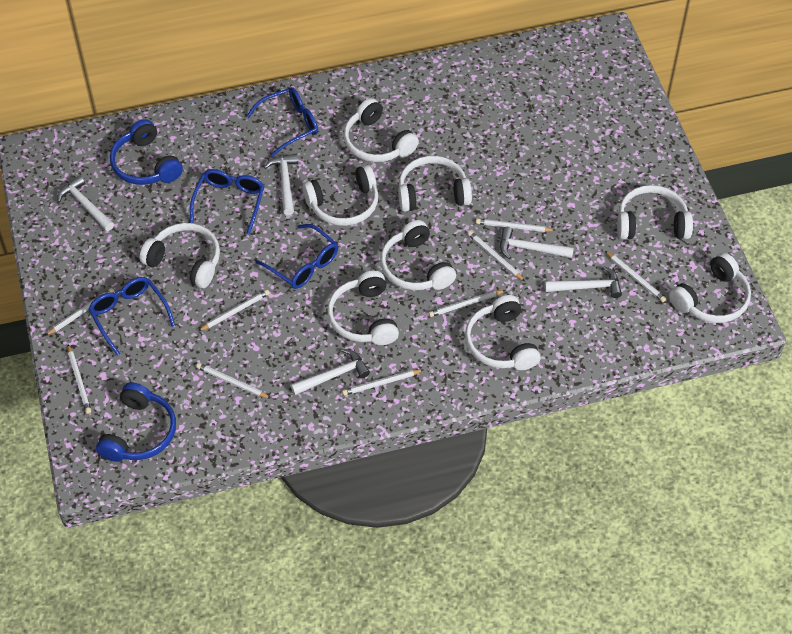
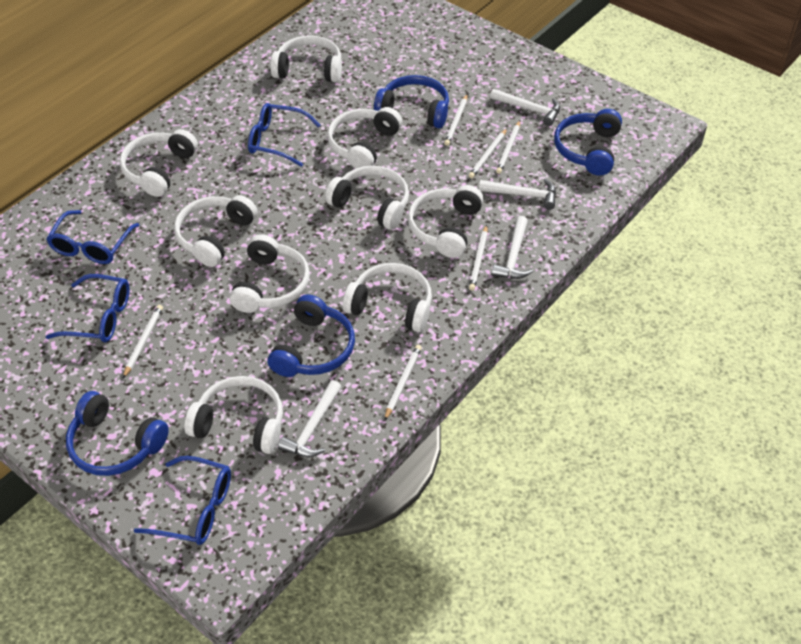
blue headphones: [96,382,176,462] [110,119,183,185] = 2 -> [66,391,169,476] [268,294,355,377] [374,75,449,128] [554,109,622,176] = 4
white hammer: [57,175,114,231] [264,154,298,215] [290,349,370,395] [500,227,574,259] [544,266,622,298] = 5 -> [278,380,342,457] [479,179,556,210] [490,89,560,126] [492,216,533,279] = 4
white pencil: [45,288,115,336] [68,344,91,414] [196,363,271,399] [198,289,270,331] [342,369,423,396] [428,290,505,317] [468,231,525,282] [476,218,556,232] [605,251,666,302] = 9 -> [123,305,163,378] [384,345,422,421] [444,94,467,146] [469,129,507,178] [469,225,488,290] [496,121,520,174] = 6

